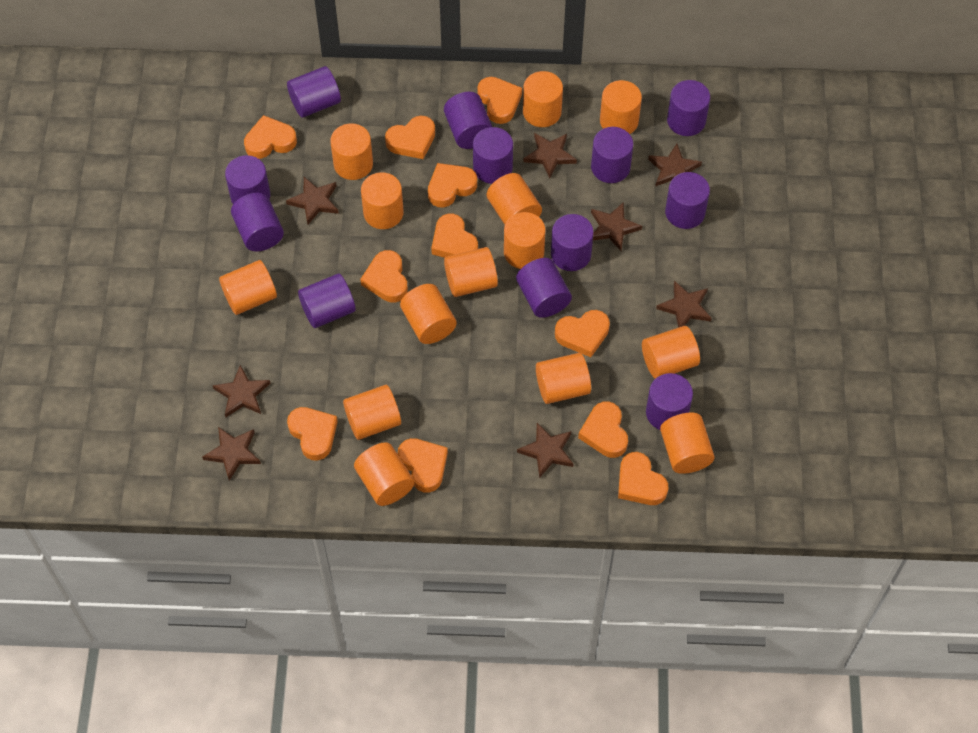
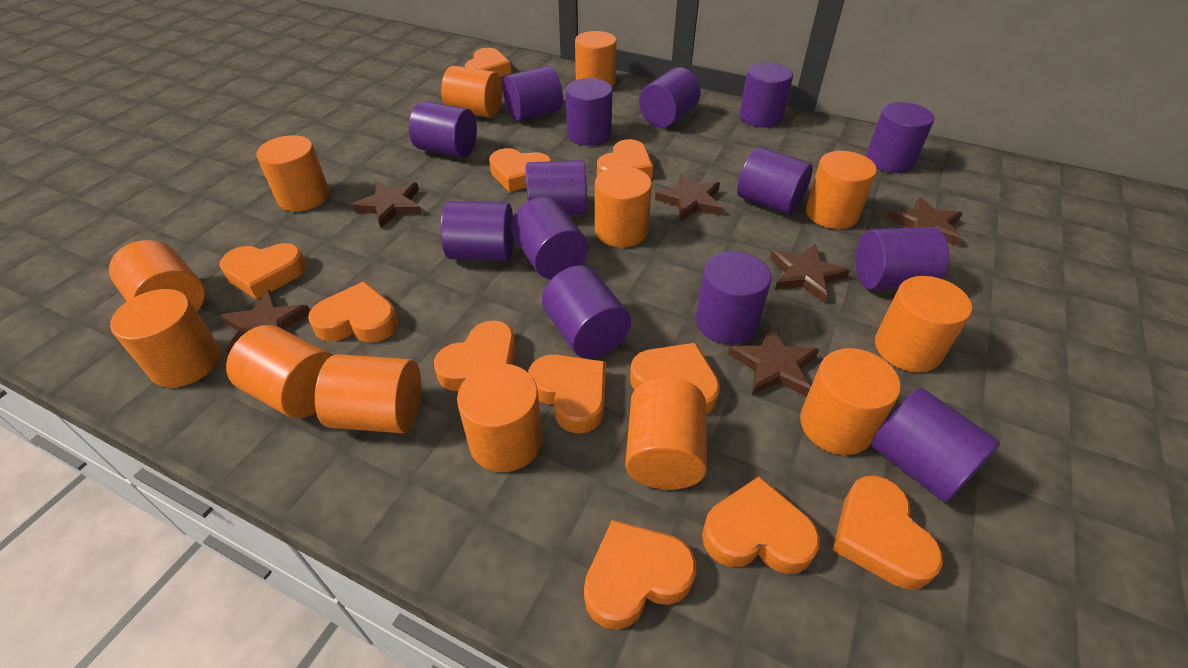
brown star: [202,427,261,481] [212,365,271,417] [286,177,339,224] [517,423,574,478] [523,133,577,179] [591,202,642,251] [648,144,702,187] [656,281,712,328] = 8 -> [220,290,310,354] [351,181,422,228] [655,174,723,221] [728,325,819,396] [770,244,850,303] [887,197,962,246] = 6
orange cylinder: [219,260,277,315] [330,123,373,180] [343,385,401,440] [354,442,414,506] [361,172,404,229] [400,284,457,344] [444,247,498,297] [487,173,542,224] [504,212,545,269] [523,71,563,127] [536,353,591,404] [600,80,642,134] [642,326,700,379] [660,413,715,474] = 14 -> [109,240,205,311] [110,289,221,387] [226,325,333,418] [257,135,330,211] [315,354,422,433] [441,66,502,118] [457,363,543,472] [575,31,617,87] [595,167,652,247] [625,377,707,490] [800,348,901,455] [806,151,877,229] [875,276,972,373] = 13
purple cylinder: [225,155,270,204] [231,193,284,251] [287,66,341,117] [298,273,356,328] [444,92,492,149] [473,127,513,184] [516,258,572,318] [551,214,594,271] [591,127,633,183] [646,373,693,430] [665,172,710,229] [667,80,710,136] = 12 -> [409,101,477,158] [441,201,514,261] [503,66,563,121] [511,197,588,279] [526,160,587,215] [542,265,631,359] [566,78,612,146] [639,67,701,128] [696,251,772,344] [737,147,813,215] [740,62,793,127] [855,227,949,290] [866,102,934,173] [871,388,1001,503] = 14

